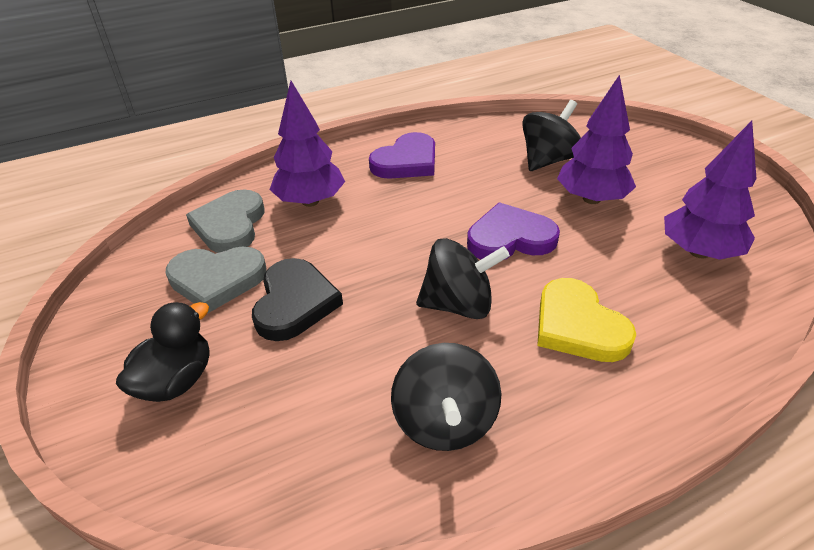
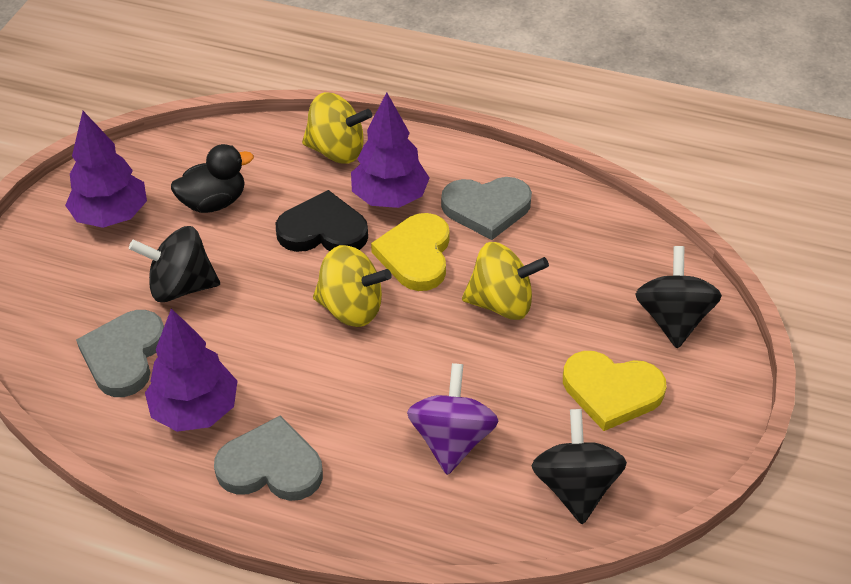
grey heart: [166,247,267,313] [186,189,264,253] = 2 -> [76,310,164,397] [214,415,323,501] [441,177,532,240] = 3
purple heart: [369,132,435,179] [467,202,560,260] = 2 -> none = 0
purple spinning top: none = 0 -> [407,363,498,475] = 1
yellow heart: [537,278,636,362] = 1 -> [371,213,450,291] [563,351,666,431] = 2
yellow spinning top: none = 0 -> [302,92,372,163] [313,245,392,327] [462,242,549,320] = 3

